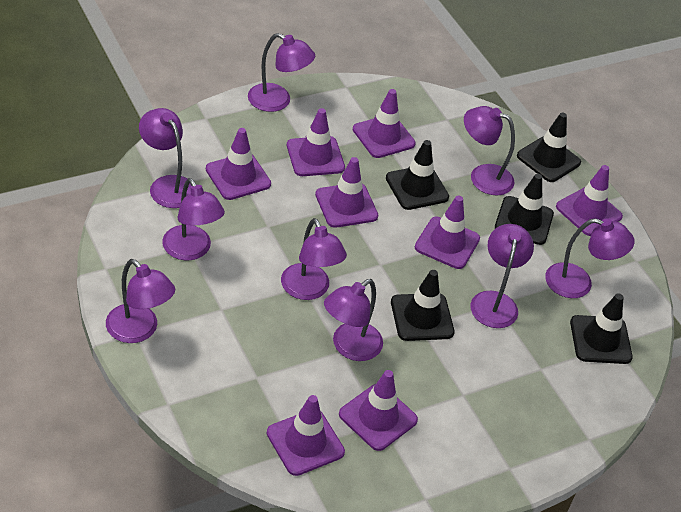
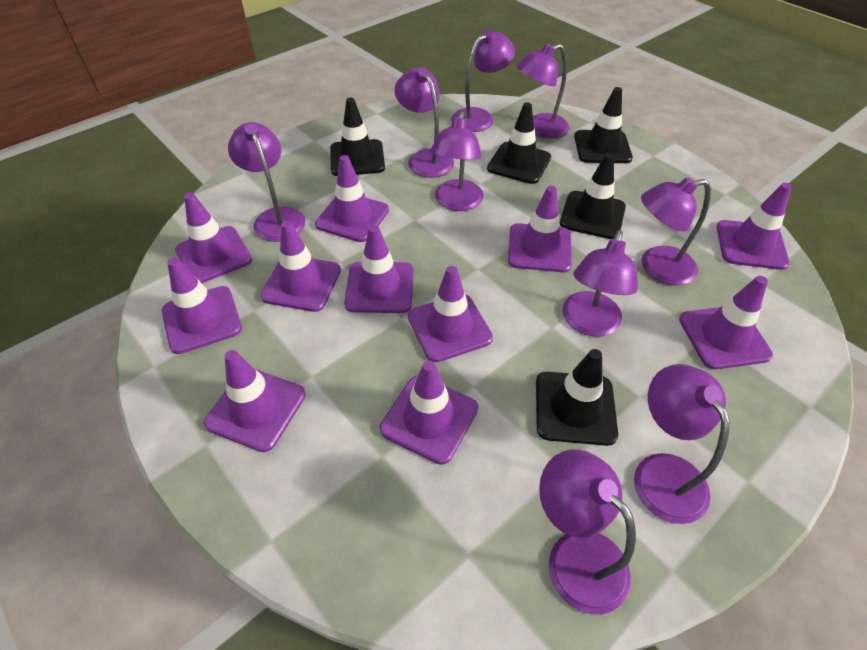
purple traffic cone: [206,128,271,200] [266,395,345,476] [287,108,345,176] [315,157,378,228] [339,370,418,451] [353,89,416,158] [415,195,480,269] [556,165,623,236] = 8 -> [162,258,242,354] [175,193,252,283] [204,350,306,452] [260,221,341,312] [315,155,389,242] [344,225,414,313] [380,360,478,465] [408,266,493,362] [508,186,572,272] [679,276,773,369] [717,183,792,270] = 11

